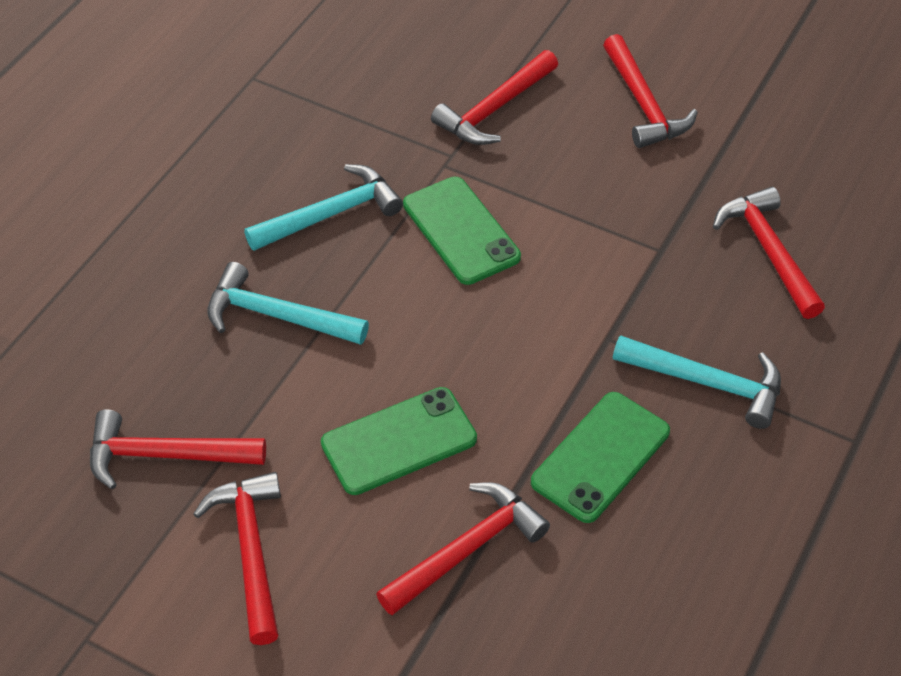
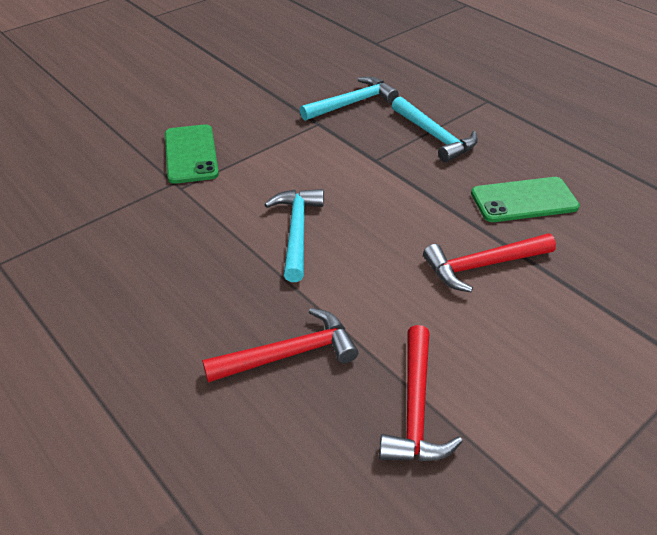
green phone: [321,387,477,495] [403,177,521,285] [531,392,670,523] = 3 -> [165,124,219,184] [471,177,580,222] = 2
red hammer: [90,409,266,489] [193,472,281,645] [376,482,550,615] [431,50,558,145] [603,34,698,148] [713,187,825,319] = 6 -> [202,308,358,382] [379,325,463,461] [423,233,556,292] = 3

